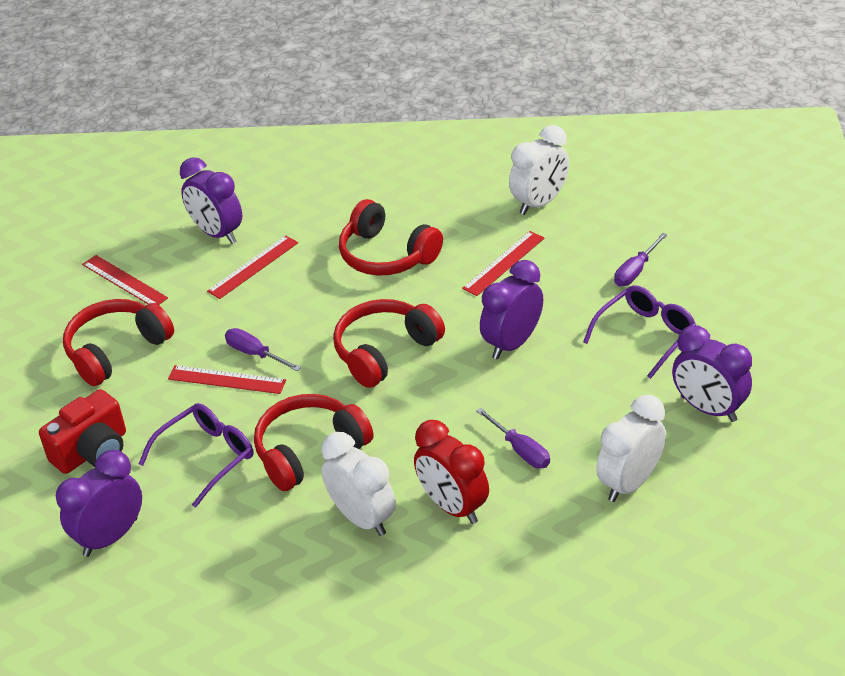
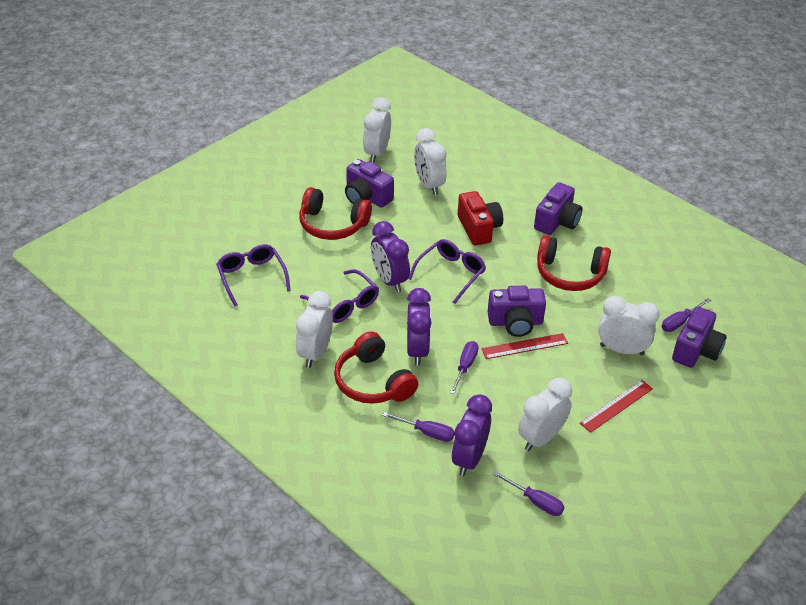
purple camera: none = 0 -> [345,159,394,208] [487,286,546,337] [534,182,583,235] [672,306,727,368] = 4
purple clock: [56,450,142,557] [180,157,242,244] [480,260,543,359] [672,325,752,422] = 4 -> [371,221,410,293] [407,288,431,366] [451,394,492,476] = 3
purple glasses: [139,403,253,508] [583,285,696,379] = 2 -> [216,244,291,307] [300,269,379,323] [408,239,486,304] = 3
purple screwdriver: [225,328,301,371] [476,408,550,468] [614,233,667,286] = 3 -> [382,412,454,442] [450,341,478,394] [493,471,564,516] [662,298,711,332] = 4
red clock: [414,420,489,524] = 1 -> none = 0
red headphones: [63,299,174,386] [254,394,374,491] [333,299,445,388] [339,199,443,276] = 4 -> [299,187,372,240] [334,331,418,404] [537,235,611,291] = 3
red ruler: [82,255,168,305] [168,365,286,394] [207,235,298,299] [462,231,544,296] = 4 -> [482,333,568,359] [580,380,653,433] = 2
white clock: [321,432,396,536] [509,125,569,215] [596,395,666,502] = 3 -> [296,291,333,368] [363,98,391,163] [414,128,447,195] [518,378,572,451] [598,296,659,355] = 5

